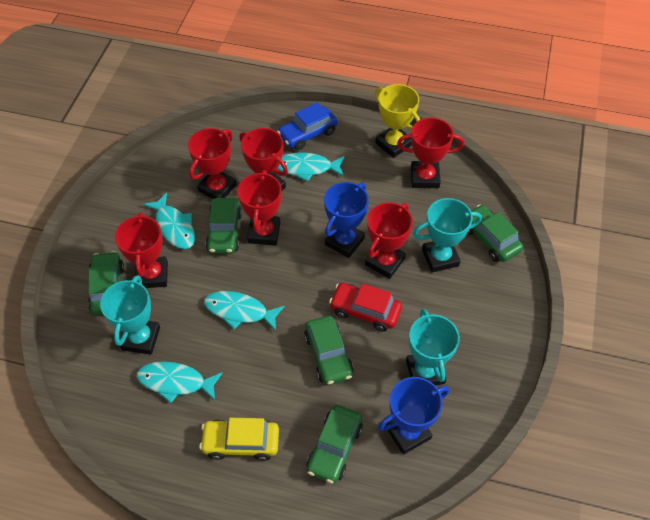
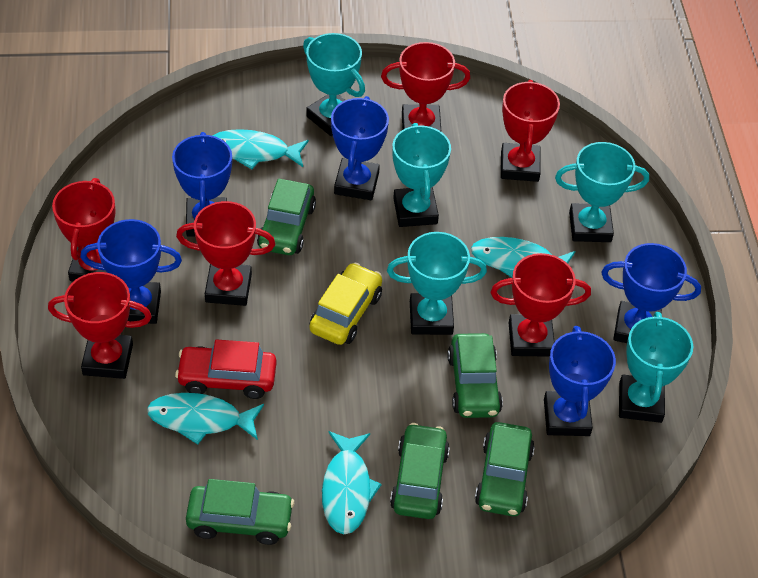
blue car: [277,102,337,150] = 1 -> none = 0
blue trophy: [324,182,369,258] [378,377,449,455] = 2 -> [80,219,182,324] [172,132,232,237] [331,96,389,200] [544,326,616,436] [601,243,701,343] = 5
turquoise trophy: [100,275,160,355] [406,309,460,386] [413,198,482,273] = 3 -> [303,33,365,136] [387,232,487,335] [392,123,451,227] [555,142,649,242] [619,312,693,423] = 5
yellow trophy: [375,84,420,158] = 1 -> none = 0

